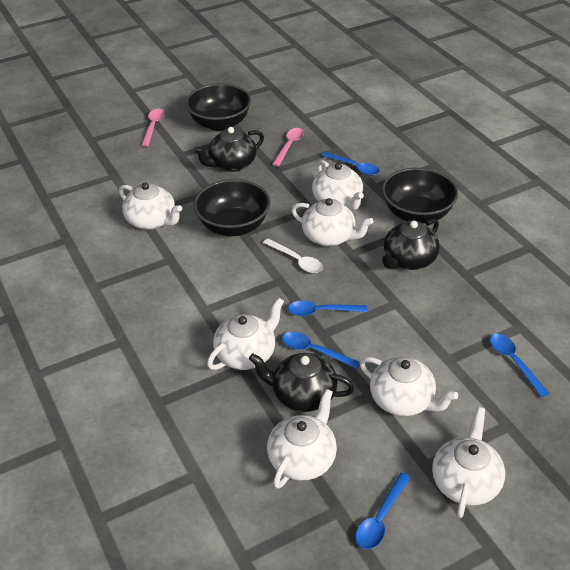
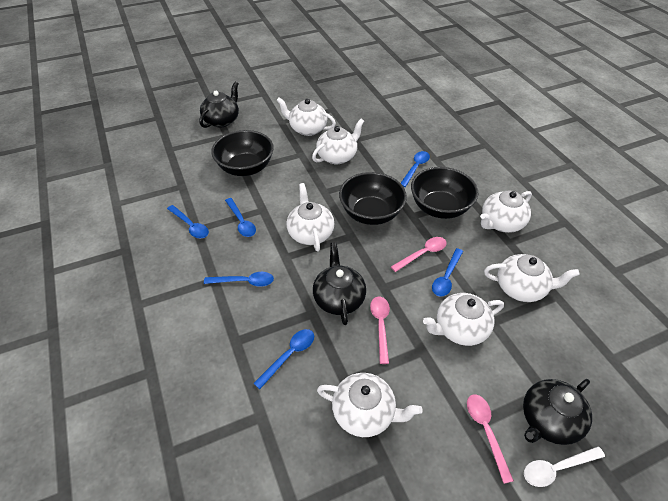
blue spoon: [282,332,360,369] [288,300,368,316] [321,152,380,176] [355,472,411,549] [490,334,549,397] = 5 -> [167,205,209,238] [204,272,274,287] [225,198,256,237] [253,329,314,389] [401,151,430,187] [432,248,463,297] = 6
pink spoon: [141,109,165,147] [272,128,304,166] = 2 -> [370,297,390,364] [391,237,447,272] [467,394,514,484] = 3

